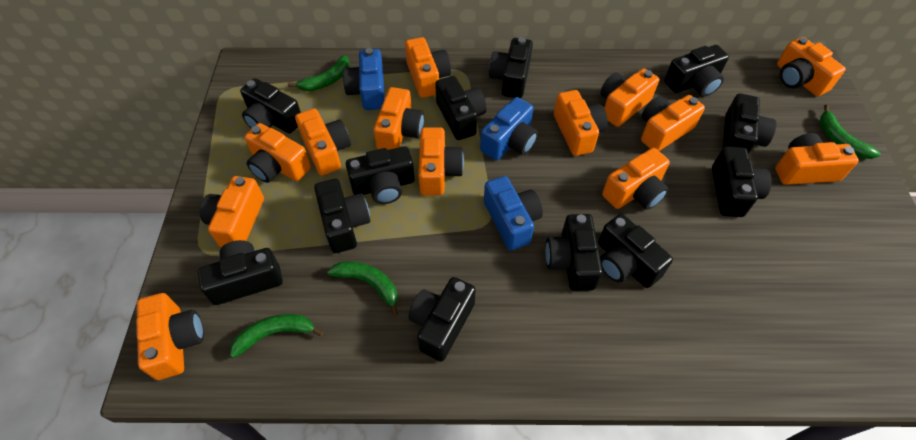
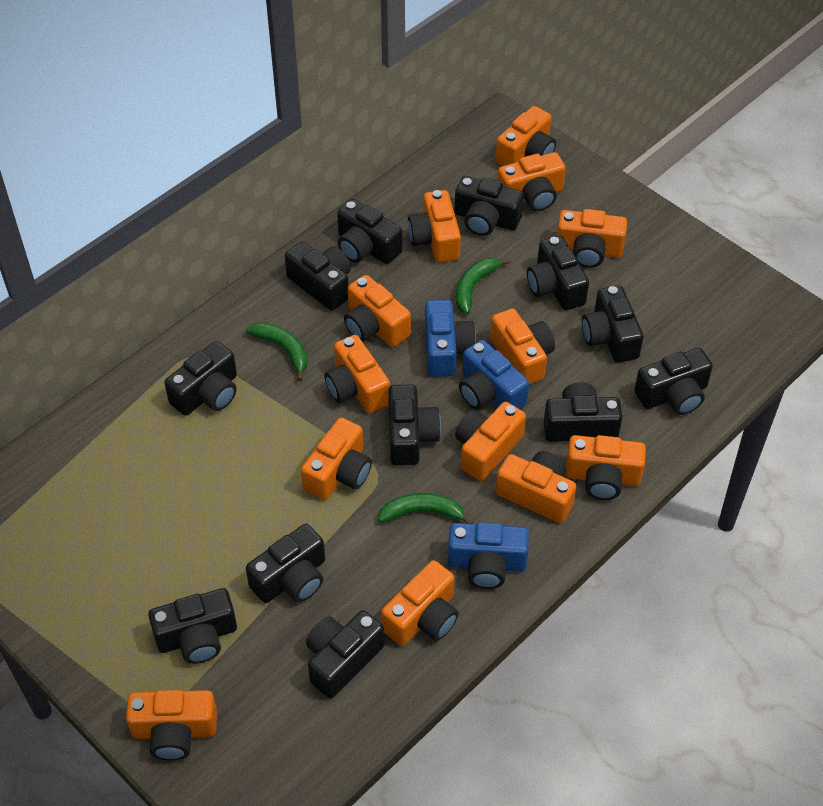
green banana: [230,314,324,358] [288,55,349,91] [327,261,398,316] [820,105,881,159] = 4 -> [246,322,308,381] [378,493,473,524] [456,258,511,314] = 3

